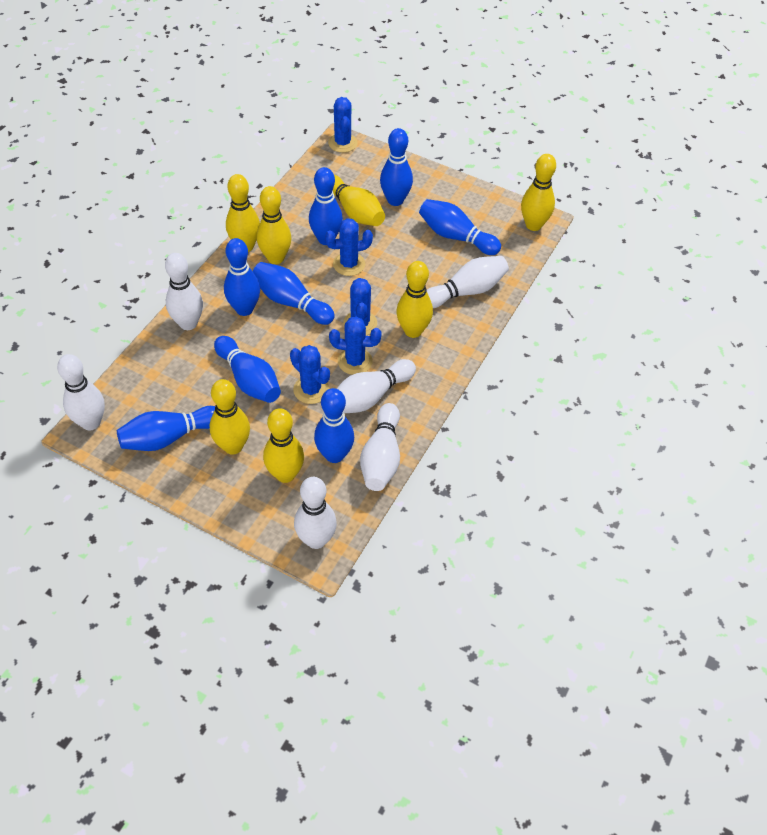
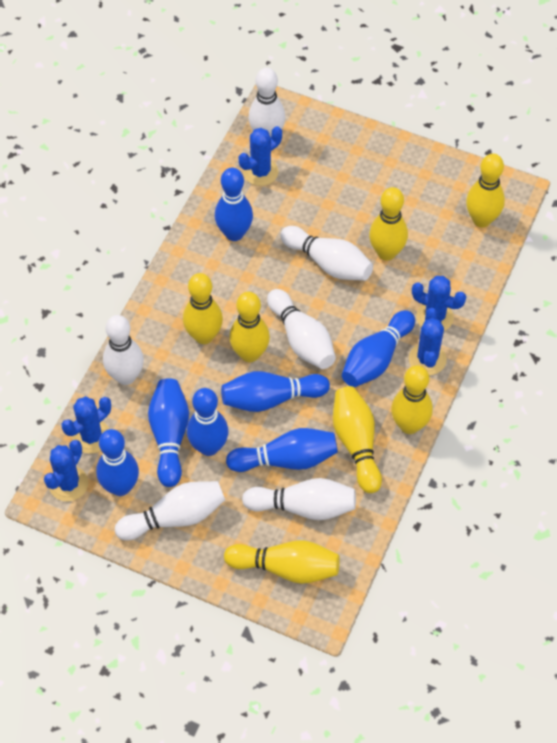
blue bowling pin: [117,406,215,451] [214,336,281,403] [224,238,260,316] [253,262,335,325] [309,167,343,245] [314,388,354,463] [380,128,413,206] [419,199,501,255] = 8 -> [96,429,139,496] [148,378,189,487] [187,388,228,456] [215,168,253,241] [221,371,330,412] [226,428,338,472] [342,310,415,387] = 7

